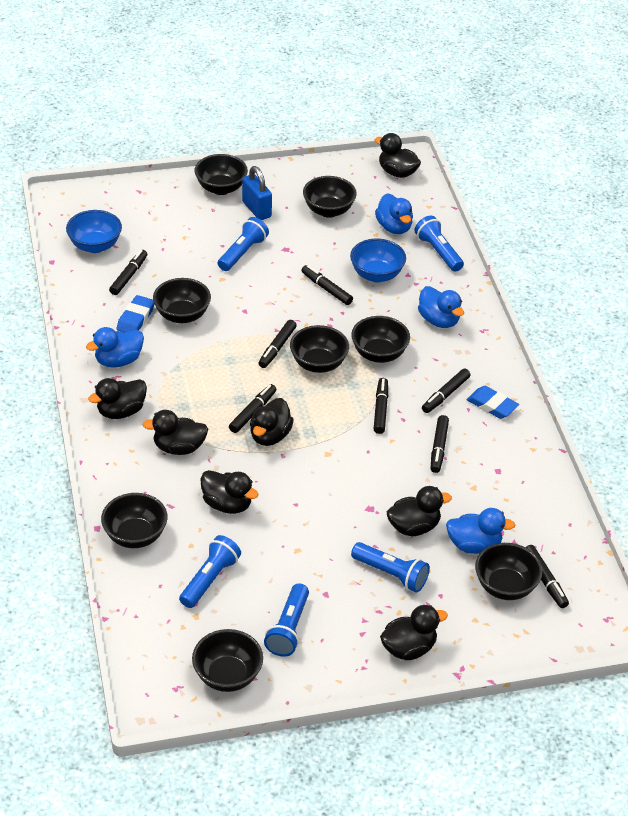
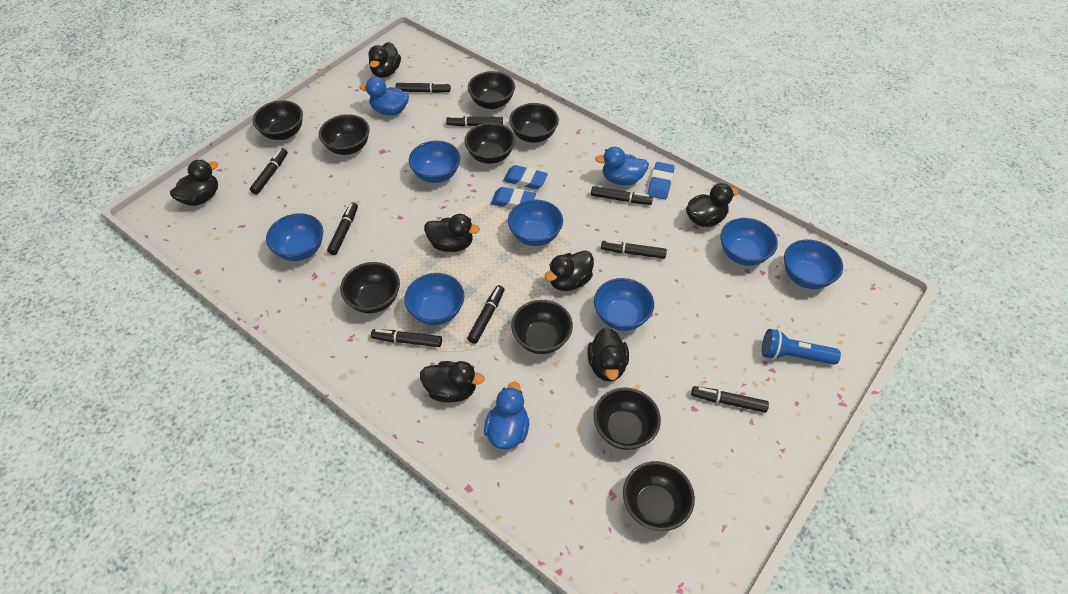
black bowl: [101,493,167,548] [153,278,211,323] [192,629,263,692] [195,154,248,195] [290,325,349,373] [303,176,357,218] [351,316,410,363] [475,543,543,600] = 8 -> [253,100,303,140] [319,114,370,155] [340,262,400,313] [464,123,515,164] [468,71,515,109] [509,103,559,143] [511,300,573,354] [594,387,661,450] [623,461,695,531] = 9
black marker: [109,250,147,295] [229,384,276,433] [258,320,297,368] [301,265,353,305] [374,378,388,434] [422,369,470,413] [431,415,449,473] [525,545,569,608] = 8 -> [250,148,288,194] [327,202,358,255] [371,329,442,347] [396,82,451,93] [446,116,503,126] [467,285,504,344] [591,186,653,205] [601,240,667,259] [691,386,769,413] = 9
blue bowl: [66,210,122,253] [350,239,406,282] = 2 -> [266,213,323,261] [404,273,465,325] [409,141,461,183] [508,200,563,246] [594,278,654,331] [720,218,778,266] [784,239,843,289] = 7
blue duck: [86,327,144,368] [375,193,413,234] [418,286,464,328] [446,508,515,554] = 4 -> [359,77,409,115] [484,382,529,449] [595,147,649,185] = 3
blue eraser: [117,295,154,333] [467,386,519,419] = 2 -> [491,187,536,209] [503,165,548,190] [648,162,675,200] = 3
blue flashlight: [179,535,241,608] [218,217,269,271] [264,583,309,656] [351,542,430,592] [414,216,464,272] = 5 -> [762,329,841,365] = 1
blue padlock: [242,166,272,220] = 1 -> none = 0

